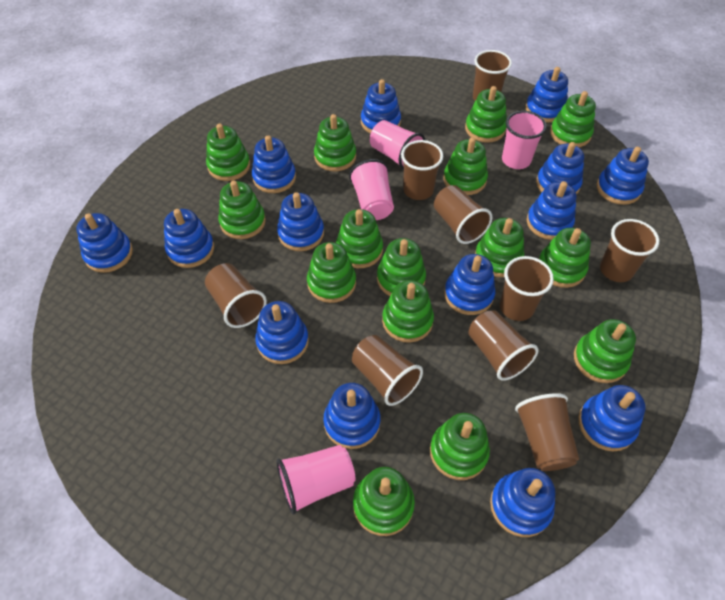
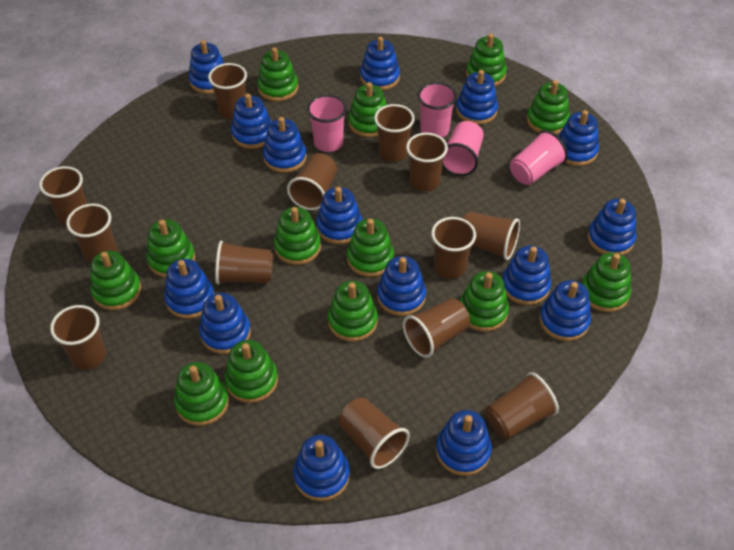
blue stacking toy: [76,213,133,273] [164,209,214,268] [252,136,296,193] [255,301,309,364] [277,192,324,251] [323,383,381,449] [361,79,401,133] [444,254,495,315] [490,468,555,537] [526,67,568,123] [527,181,576,240] [536,142,584,195] [578,385,645,452] [597,147,649,205] = 14 -> [164,259,214,319] [189,40,225,94] [199,293,251,354] [231,93,272,149] [263,117,307,173] [293,435,350,501] [316,187,362,244] [360,37,400,90] [377,256,426,316] [436,410,492,476] [456,70,498,125] [503,246,551,305] [539,280,591,341] [558,110,599,166] [587,199,636,255] = 15
brown cup: [205,263,267,328] [352,335,423,406] [401,140,443,200] [434,185,493,244] [468,310,538,381] [473,50,512,101] [500,256,554,321] [515,393,579,471] [600,219,659,282] = 9 -> [39,166,87,226] [50,305,106,370] [66,204,117,264] [208,63,247,119] [215,241,273,284] [287,153,337,210] [339,398,410,469] [374,104,415,162] [403,298,470,358] [406,133,448,191] [431,217,476,279] [463,212,520,260] [486,372,559,439] = 13
green stacking toy: [206,124,250,181] [218,181,266,239] [307,242,356,303] [314,114,356,171] [336,209,383,268] [353,467,415,536] [377,238,426,296] [382,280,434,343] [430,413,490,480] [443,137,488,195] [465,86,507,143] [475,218,524,277] [539,228,591,288] [550,91,596,147] [574,319,636,383] = 15 -> [90,251,141,310] [146,219,195,278] [174,362,229,426] [225,340,278,403] [257,47,298,101] [274,207,321,265] [328,281,378,342] [347,218,394,277] [348,82,387,137] [460,271,509,332] [466,34,507,86] [527,80,570,134] [581,252,631,312] = 13

